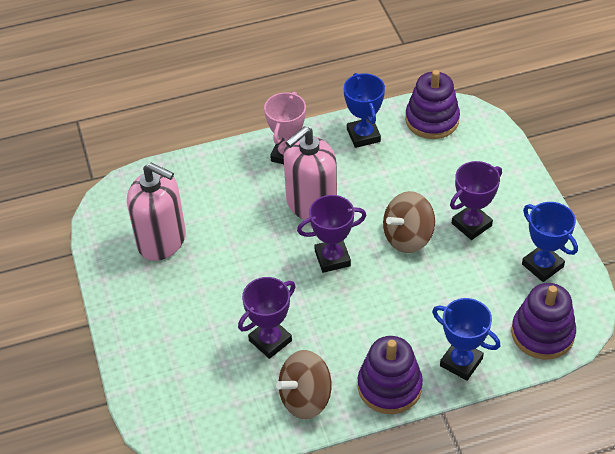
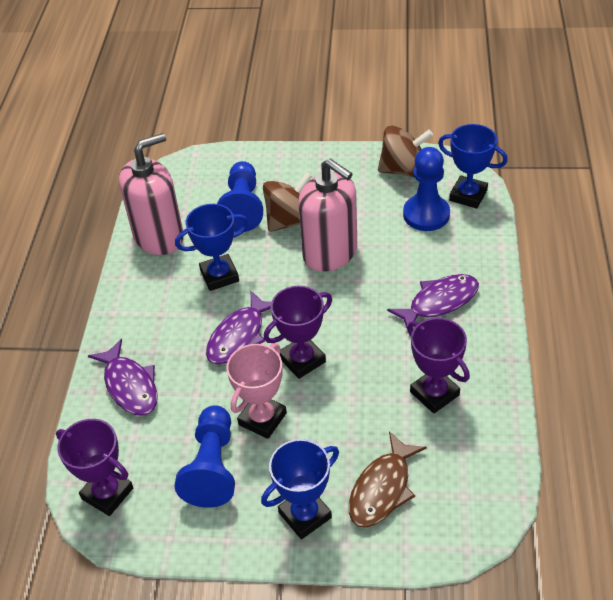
blue pawn: none = 0 -> [174,405,235,508] [217,161,263,232] [403,147,450,231] = 3
brown fish: none = 0 -> [349,431,427,528] = 1
purple fish: none = 0 -> [88,339,157,416] [206,291,271,364] [387,274,479,333] = 3
purple stacking toy: [358,336,423,414] [405,70,460,139] [511,283,576,359] = 3 -> none = 0

